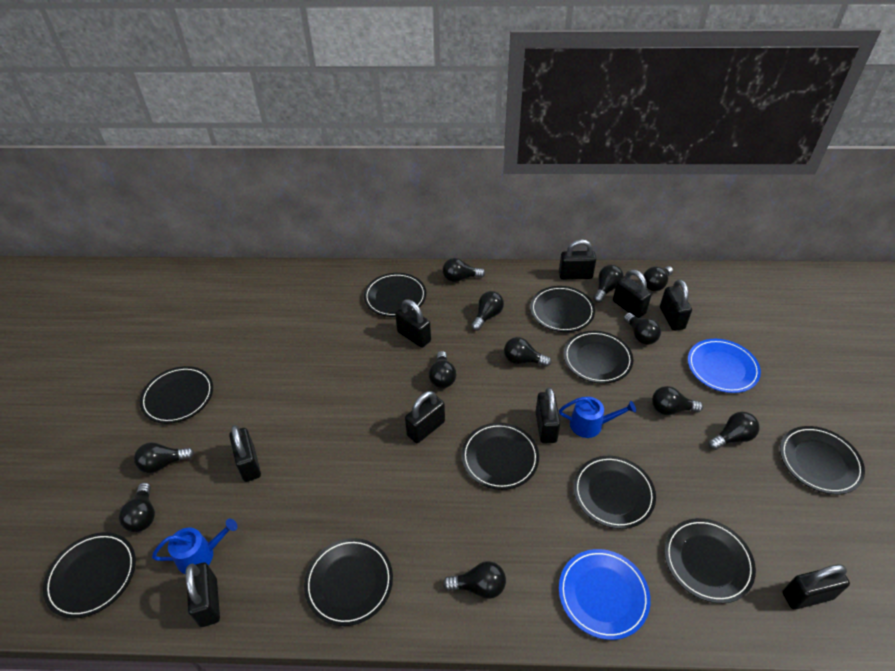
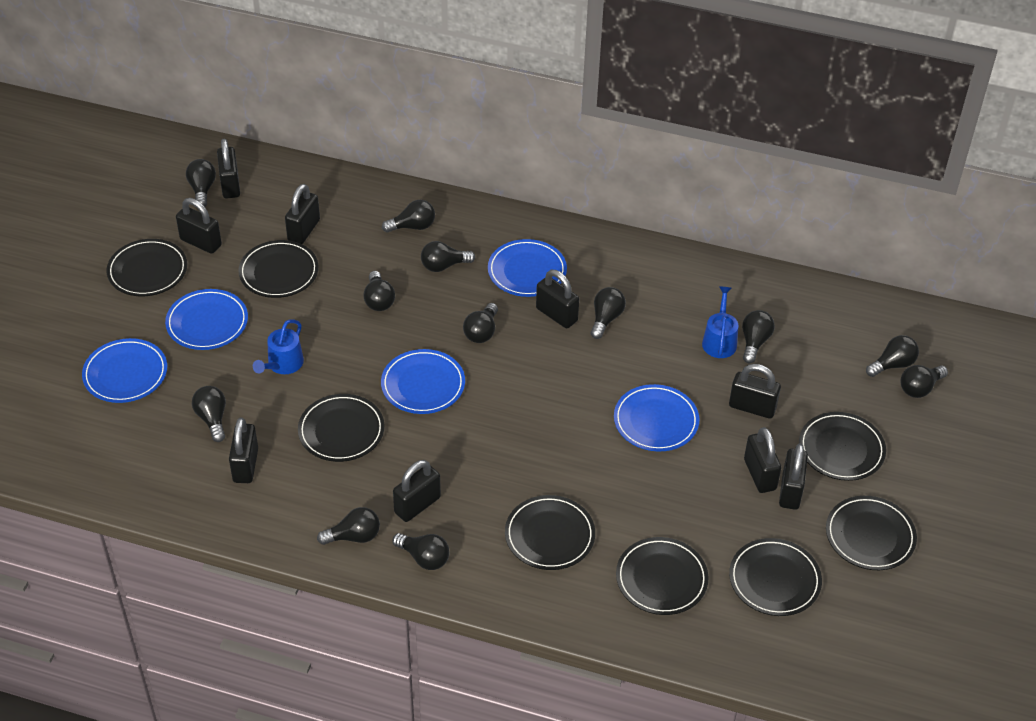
black plate: [43,532,136,618] [140,366,213,424] [304,538,393,626] [364,273,427,317] [461,423,539,490] [530,286,595,332] [564,331,633,384] [574,456,656,529] [664,518,756,603] [780,426,865,495] = 10 -> [107,239,187,296] [238,240,319,298] [298,394,385,462] [505,495,595,570] [616,537,709,615] [729,538,822,616] [799,412,886,481] [826,496,917,570] = 8
blue plate: [559,549,651,640] [688,339,761,393] = 2 -> [82,338,167,403] [165,289,248,350] [381,349,465,414] [488,239,567,297] [614,384,699,451] = 5

